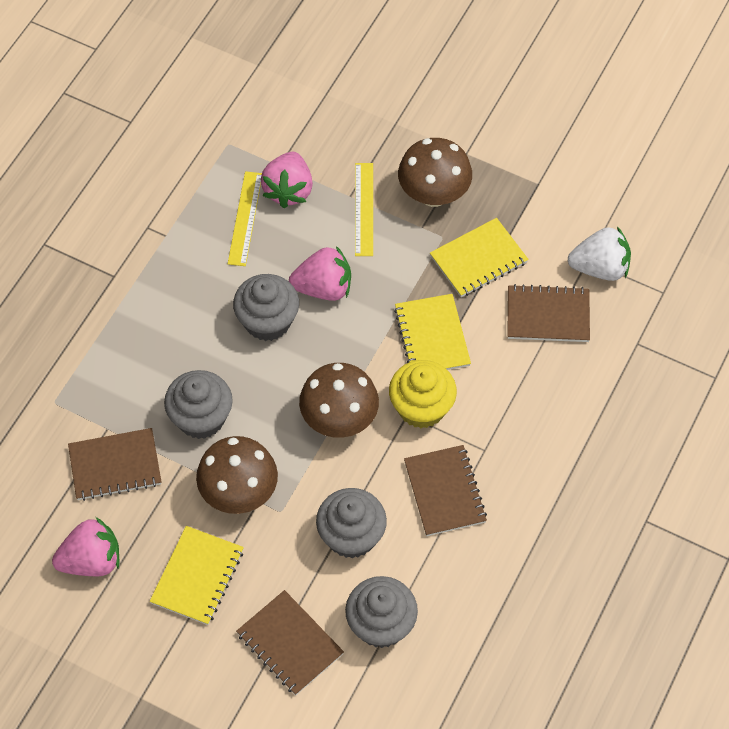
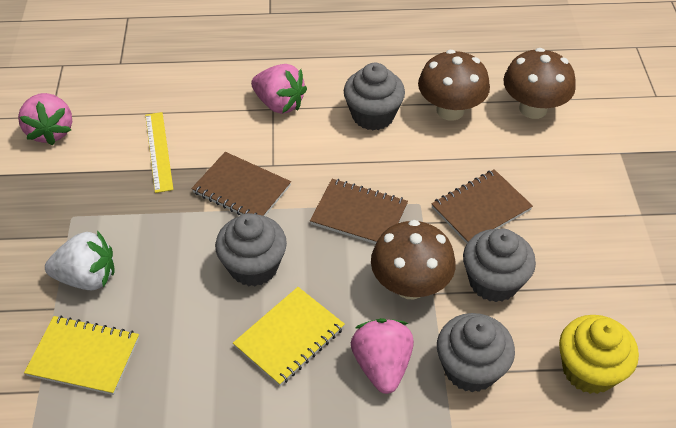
brown notebook: [68,428,161,501] [236,590,344,695] [404,445,487,536] [507,284,590,342] = 4 -> [191,152,291,216] [310,179,408,244] [431,169,533,243] = 3
yellow notebook: [150,526,244,625] [394,294,471,370] [430,218,529,297] = 3 -> [24,316,139,395] [233,287,345,386] = 2
yellow ruler: [228,171,262,266] [355,163,373,256] = 2 -> [145,112,174,193] = 1

